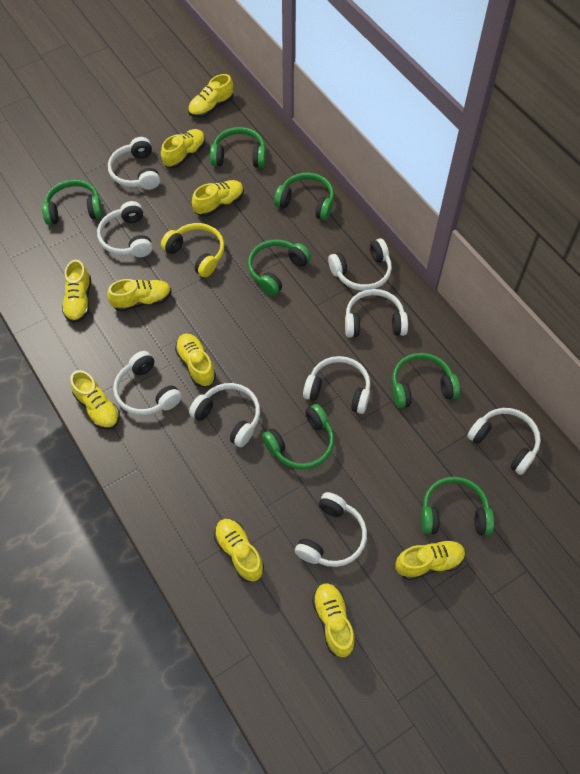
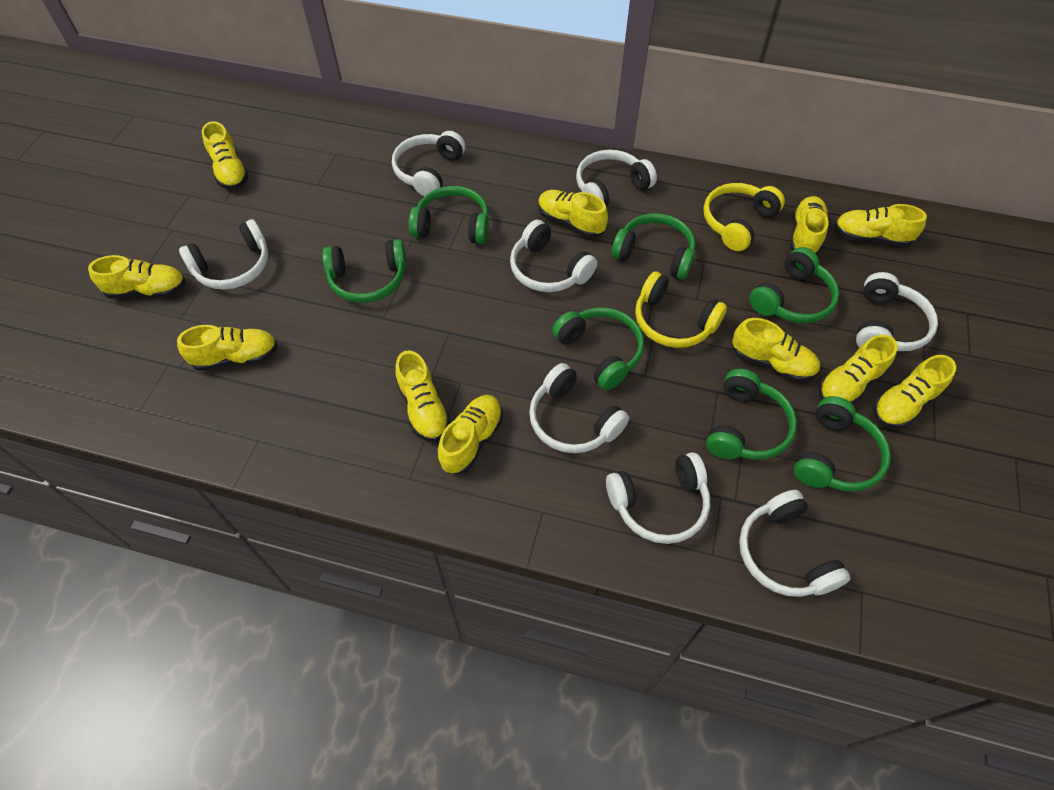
white headphones: [97,201,153,257] [108,137,160,190] [113,351,182,415] [189,383,260,447] [295,492,367,567] [303,356,371,414] [328,239,392,291] [345,289,408,337] [467,408,541,475] = 9 -> [179,219,268,290] [392,131,465,196] [510,220,597,292] [529,363,629,453] [576,150,657,206] [606,452,710,544] [739,490,850,597] [856,272,938,351] = 8
yellow headphones: [161,223,224,277] = 1 -> [635,271,727,348] [703,183,785,251] = 2
yellow shoe: [62,260,91,323] [70,370,120,430] [107,279,172,312] [161,129,205,168] [175,333,216,387] [188,74,234,118] [192,180,244,217] [214,519,264,582] [312,583,355,657] [395,539,466,580] = 10 -> [88,255,186,299] [177,325,278,371] [202,121,249,190] [396,350,451,442] [438,395,503,474] [538,190,608,237] [732,318,820,382] [790,196,829,255] [818,335,898,405] [834,204,927,247] [873,355,956,428] = 11

